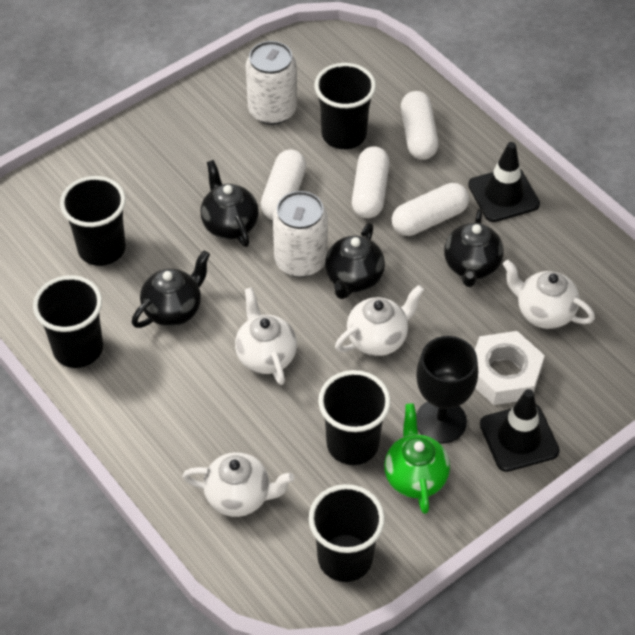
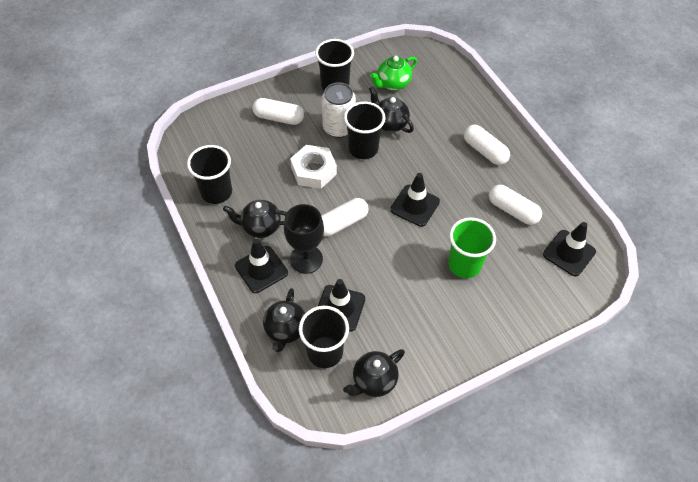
black cup: [33,275,103,368] [60,176,126,266] [309,484,385,582] [314,63,376,149] [318,370,391,465] = 5 -> [187,145,232,204] [299,306,349,368] [315,39,354,91] [344,102,386,159] = 4
black traffic cone: [468,142,540,222] [480,389,560,472] = 2 -> [235,239,288,293] [318,279,365,332] [390,173,440,227] [543,222,596,276] = 4
green cup: none = 0 -> [448,217,496,278] = 1
white can: [246,41,297,125] [273,191,328,277] = 2 -> [322,82,356,138] = 1
white teapot: [182,452,294,517] [235,288,297,385] [335,285,424,356] [503,260,595,329] = 4 -> none = 0

